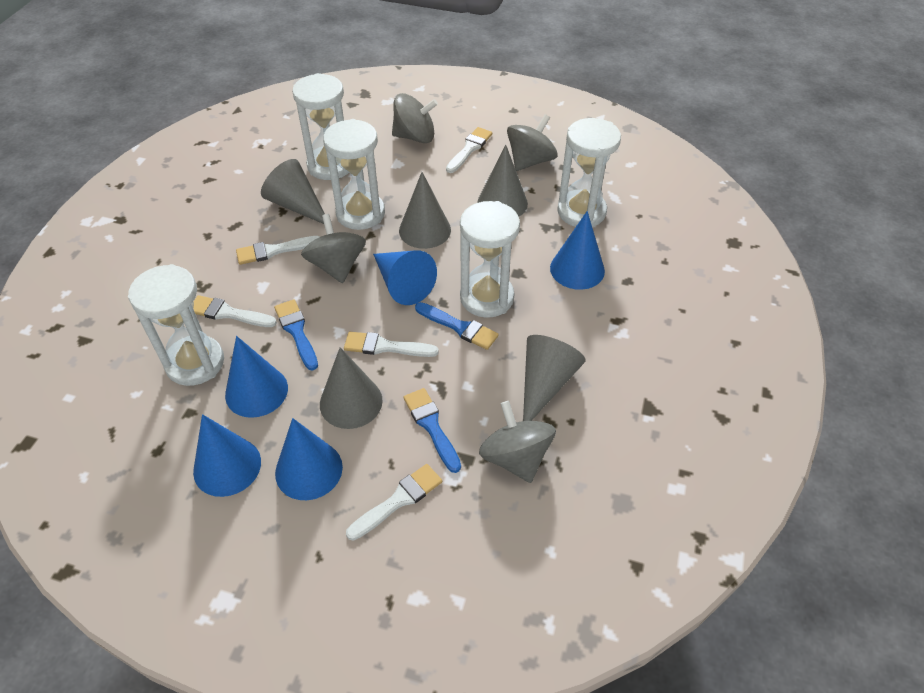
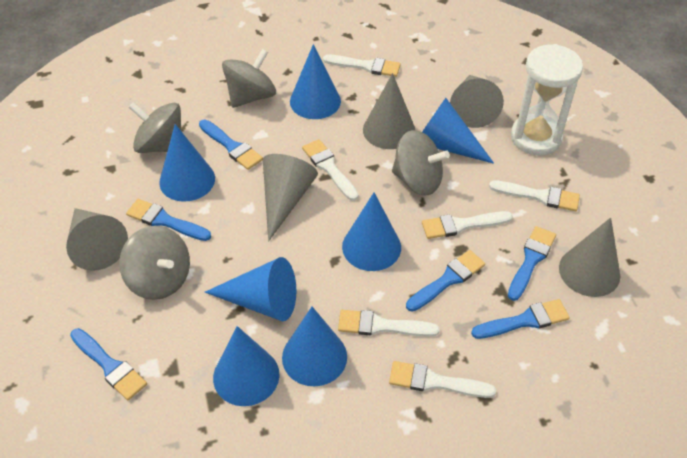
blue brush: [274,300,318,371] [403,388,461,473] [415,302,499,350] = 3 -> [70,328,147,400] [126,199,211,241] [199,120,263,170] [406,250,485,312] [471,299,570,339] [508,226,556,301] = 6
blue cone: [193,414,261,497] [225,336,288,418] [275,418,343,500] [373,250,437,305] [550,211,605,290] = 5 -> [159,124,215,202] [205,257,296,321] [213,326,280,406] [282,307,347,387] [290,44,341,119] [342,192,401,271] [422,98,494,164] = 7
white brush: [193,295,277,327] [236,236,320,265] [344,332,439,357] [346,464,442,541] [446,127,492,173] = 5 -> [302,139,359,201] [323,55,401,77] [338,310,440,337] [389,361,496,398] [422,211,513,239] [489,180,580,211] = 6
white hourglass: [128,264,224,386] [292,73,349,180] [323,119,385,230] [460,201,520,318] [557,118,621,227] = 5 -> [511,44,583,155] = 1

